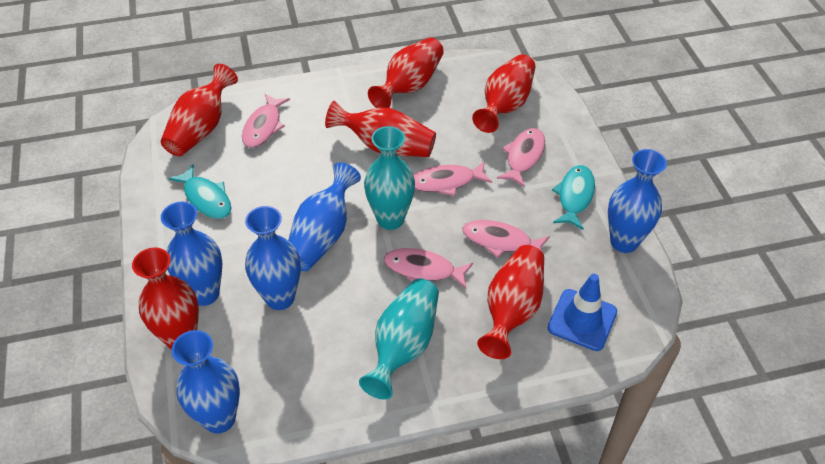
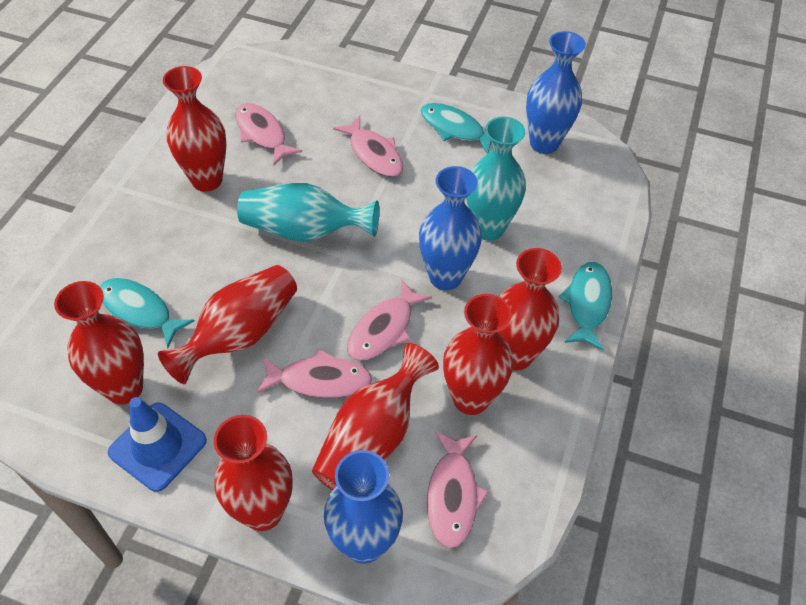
blue vase: [161,202,222,306] [172,330,240,434] [245,206,301,310] [288,163,361,271] [608,149,667,253] = 5 -> [324,450,403,564] [419,166,482,290] [526,31,586,154] = 3
red vase: [132,247,199,350] [161,64,238,156] [325,101,436,157] [368,38,444,108] [472,54,535,133] [477,245,544,359] = 6 -> [54,281,144,405] [158,265,297,384] [163,66,227,192] [214,415,293,531] [312,343,439,491] [443,294,513,415] [498,248,562,370] = 7
turquoise fish: [168,164,231,219] [552,165,595,230] = 2 -> [100,278,195,348] [420,103,492,154] [559,262,612,351] = 3

